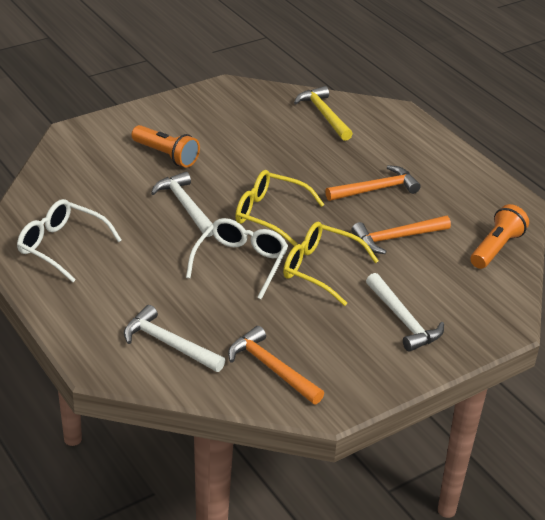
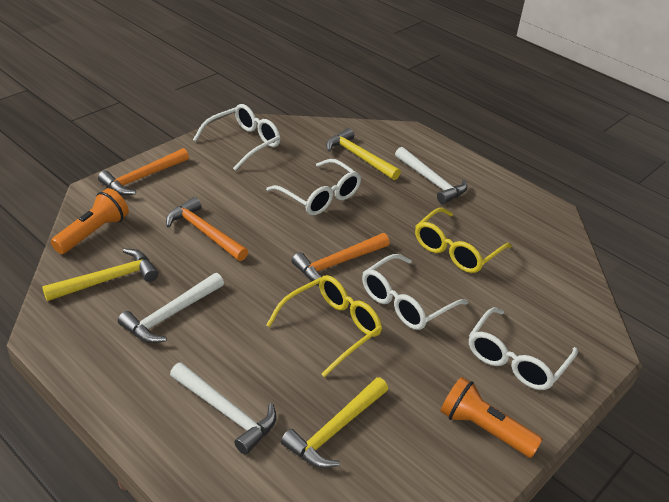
white glasses: [17,199,122,282] [186,218,288,299] = 2 -> [193,104,280,171] [266,159,361,215] [362,254,468,330] [469,307,578,390] = 4
yellow hammer: [294,86,353,141] = 1 -> [42,249,158,301] [281,377,388,468] [326,128,401,180] = 3

